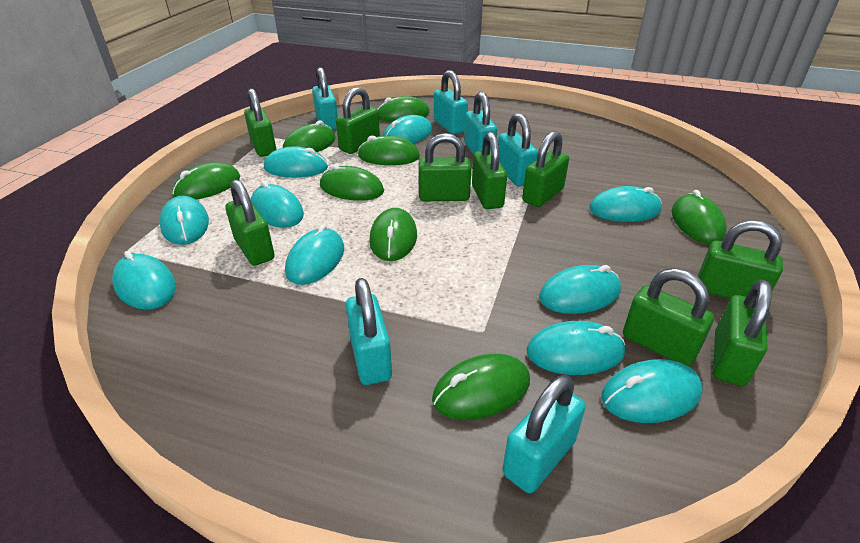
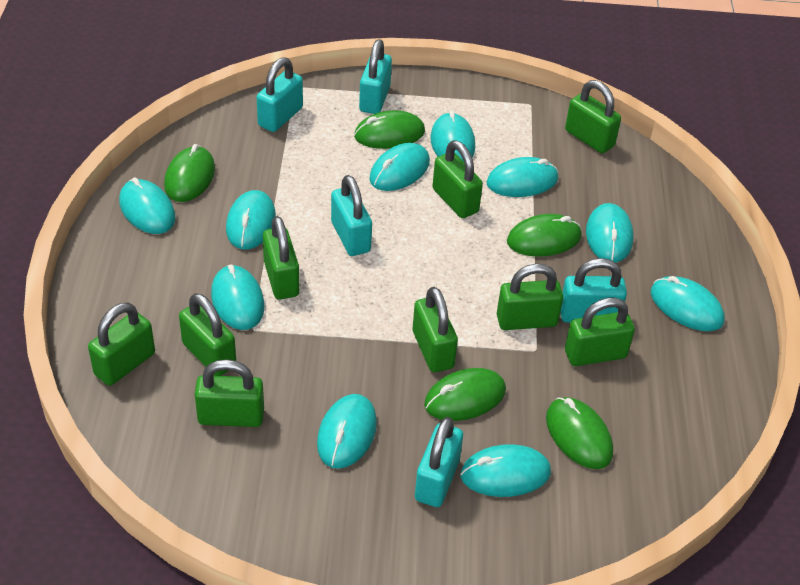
green mouse: [172,162,240,200] [283,120,336,152] [320,164,384,201] [358,136,420,165] [369,208,417,261] [377,96,430,122] [432,354,530,420] [672,190,727,244] = 8 -> [164,144,215,202] [354,110,425,149] [424,368,506,421] [507,214,582,256] [546,397,613,469] = 5
turquoise padlock: [312,67,338,130] [346,278,392,385] [434,70,468,134] [465,92,497,155] [498,113,538,186] [503,375,586,493] = 6 -> [257,57,303,132] [331,175,372,256] [359,40,392,114] [415,417,463,507] [560,258,627,323] = 5

